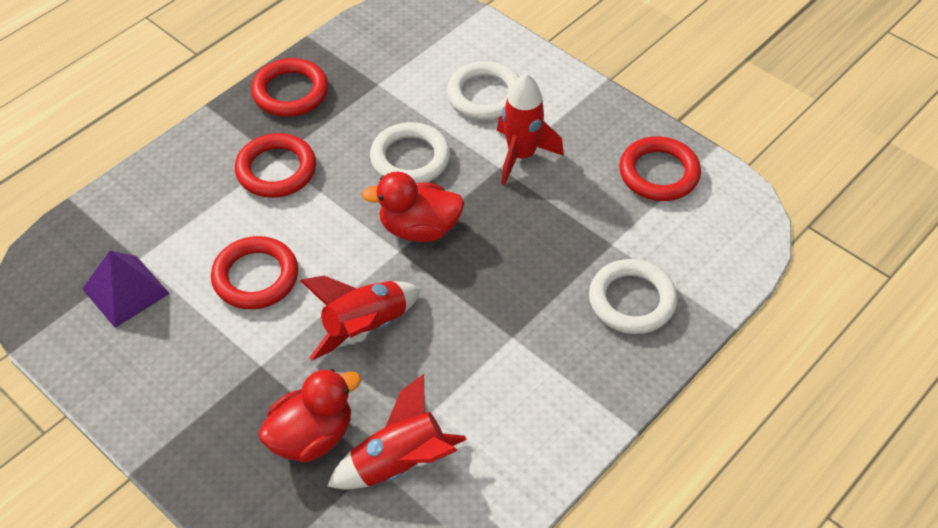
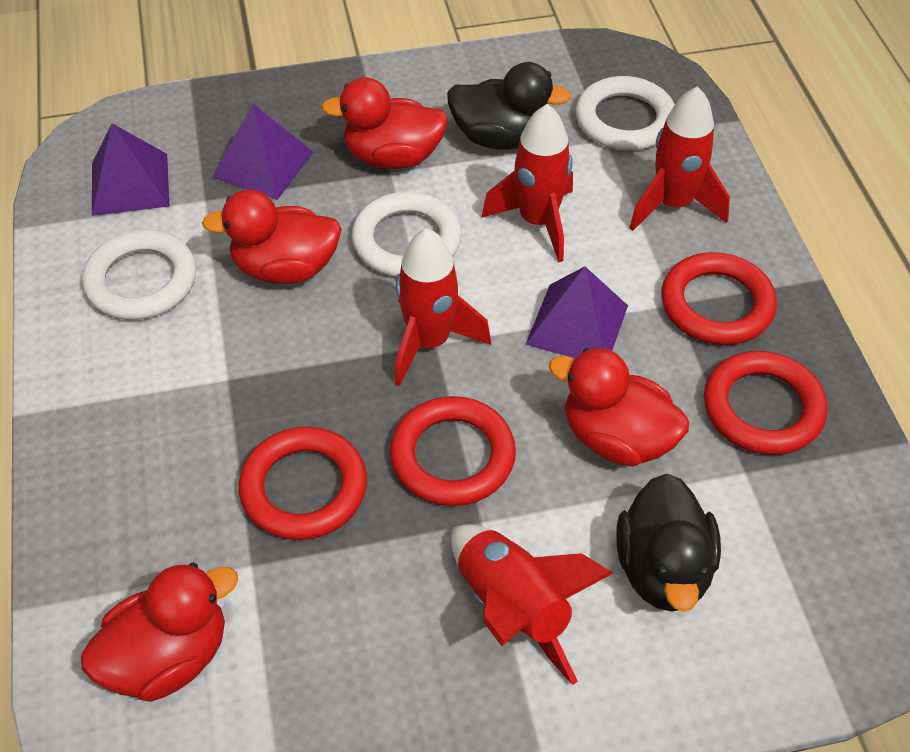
black duck: none = 0 -> [447,62,571,150] [616,474,721,612] = 2
purple pyramid: [82,251,170,328] = 1 -> [92,123,169,216] [212,104,314,200] [525,266,628,359] = 3
red duck: [258,368,361,463] [361,172,464,242] = 2 -> [81,563,238,702] [202,190,342,284] [321,77,448,169] [549,348,689,467] = 4
red rocket: [300,276,421,360] [328,374,467,490] [497,74,564,185] = 3 -> [395,228,491,386] [451,525,613,685] [481,104,573,262] [629,86,730,231] = 4

